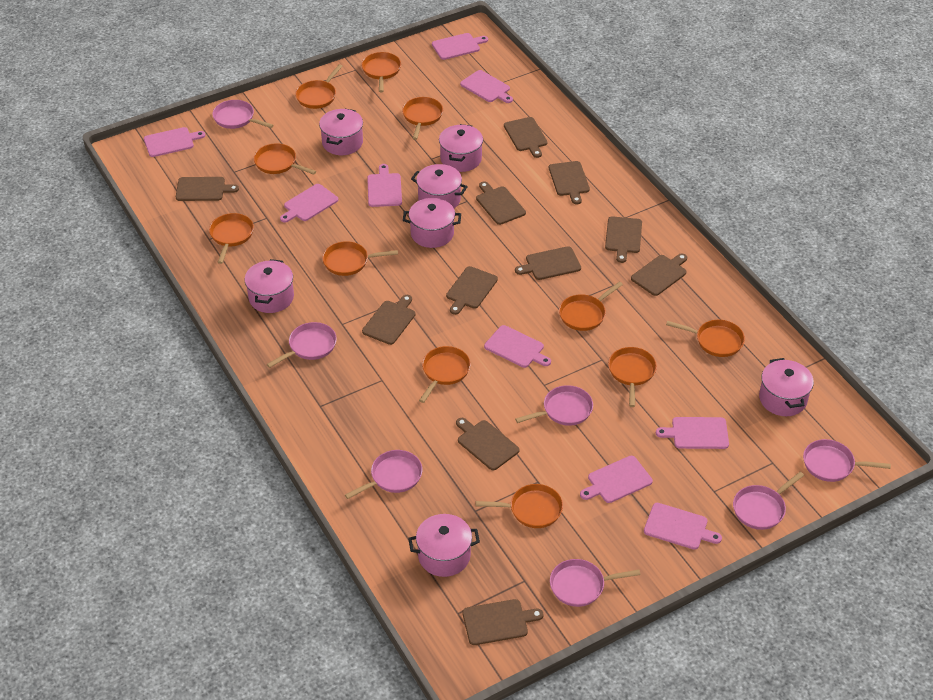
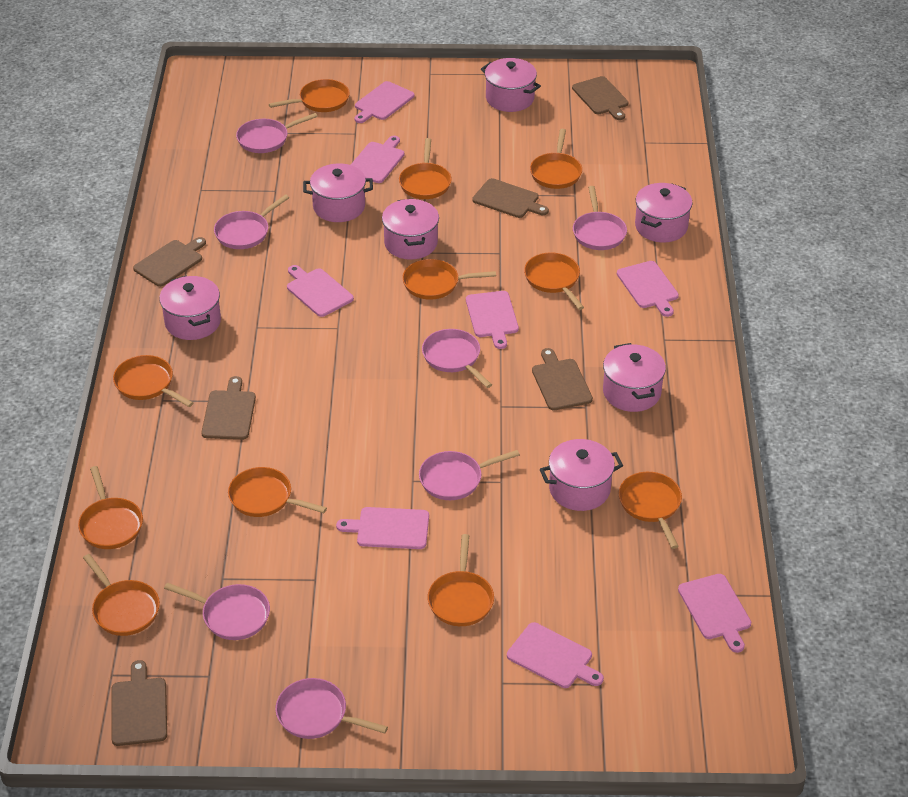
brown cutting board: [176,177,239,201] [362,295,415,345] [446,266,498,315] [456,418,519,470] [462,599,543,645] [476,181,526,225] [504,117,547,158] [515,246,581,280] [549,161,590,204] [605,216,642,263] [631,253,687,296] = 11 -> [111,660,167,746] [133,237,206,287] [201,376,256,440] [472,178,549,218] [532,348,593,410] [572,76,628,120] = 6
pink cutting board: [144,127,205,157] [280,184,338,223] [367,164,402,207] [432,33,488,60] [460,70,513,103] [484,325,551,368] [580,456,653,503] [644,503,722,550] [656,417,729,449] = 9 -> [287,265,354,317] [336,507,429,549] [351,136,405,183] [354,81,415,123] [466,291,519,349] [507,622,604,688] [617,261,679,317] [678,574,751,653] = 8

